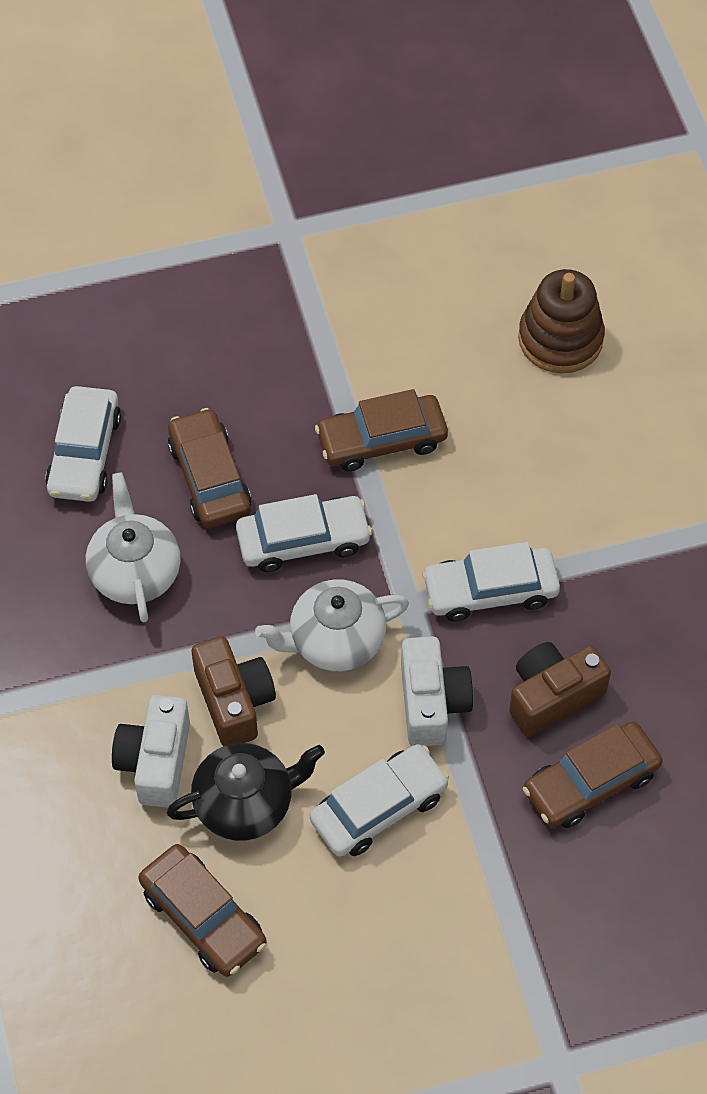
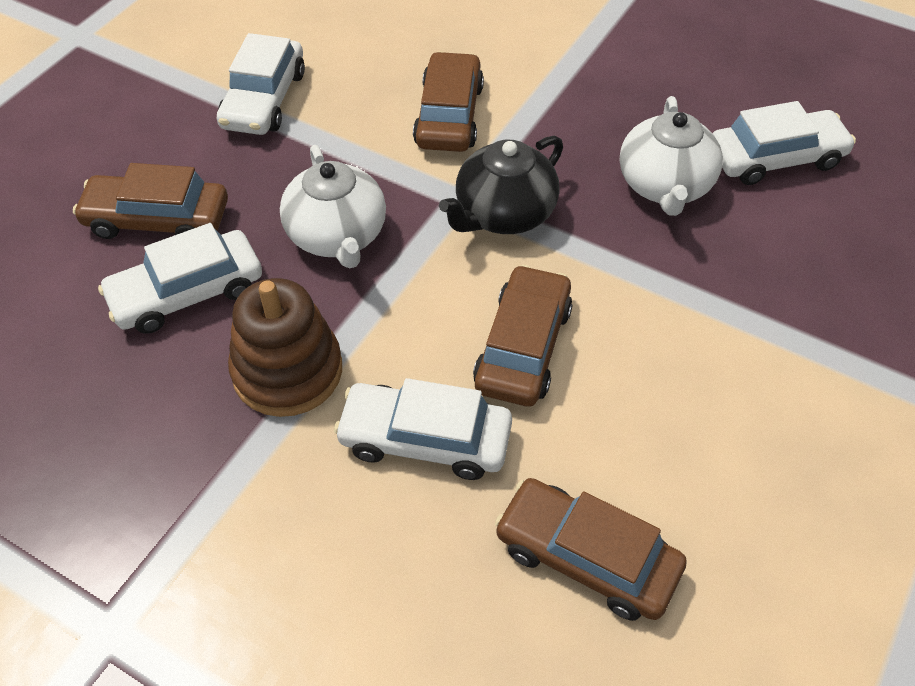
brown camera: [192,636,276,746] [509,642,611,737] = 2 -> none = 0
white camera: [112,695,190,808] [401,636,474,746] = 2 -> none = 0

